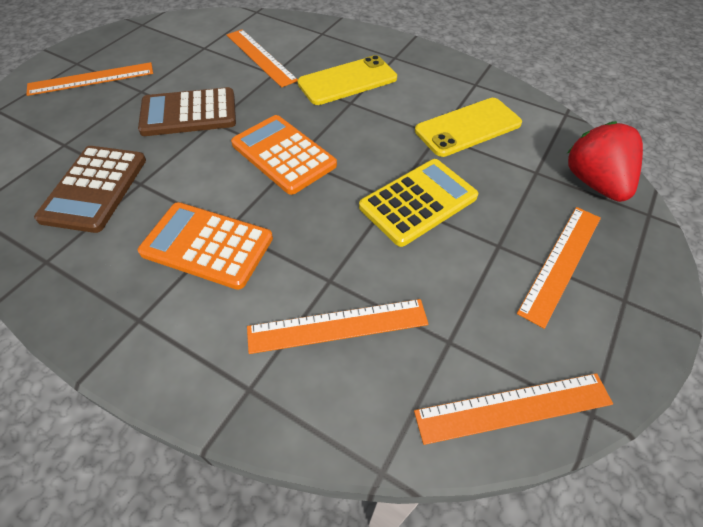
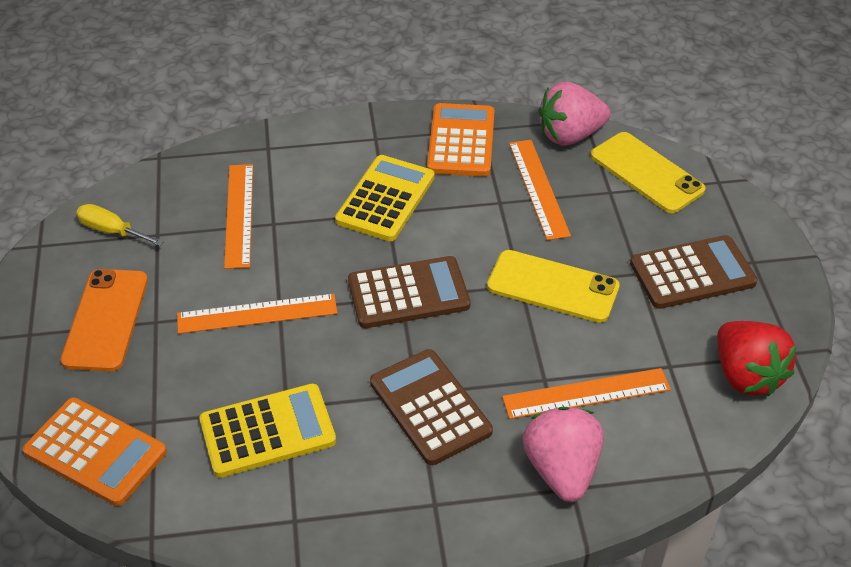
brown calculator: [34,146,146,233] [138,87,236,136] = 2 -> [348,256,470,328] [370,349,493,465] [630,235,758,309] = 3
orange phone: none = 0 -> [60,269,148,371] = 1
orange ruler: [26,62,153,96] [227,29,298,88] [247,299,429,354] [414,373,613,445] [517,207,601,329] = 5 -> [177,294,337,334] [224,164,253,269] [502,368,671,419] [509,140,571,240] = 4
pink strawberry: none = 0 -> [522,407,604,502] [538,81,611,146] = 2
yellow calculator: [359,159,478,247] = 1 -> [199,384,336,478] [335,155,435,241] = 2
yellow screwdriver: none = 0 -> [76,204,164,246] = 1

